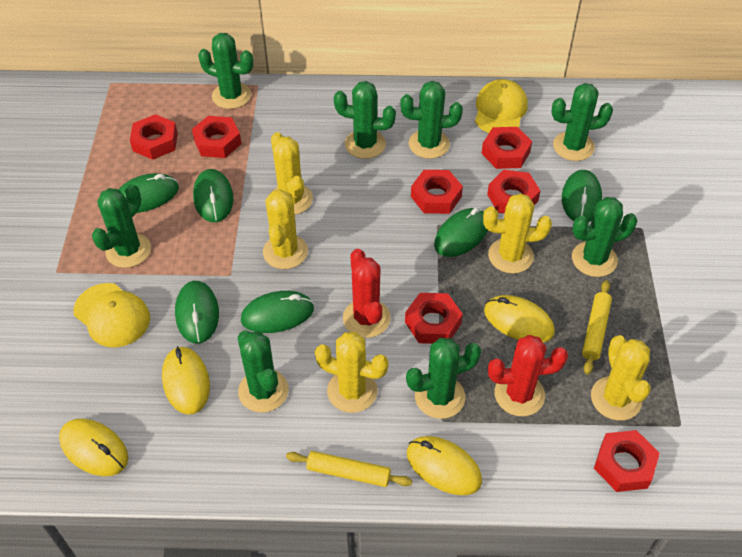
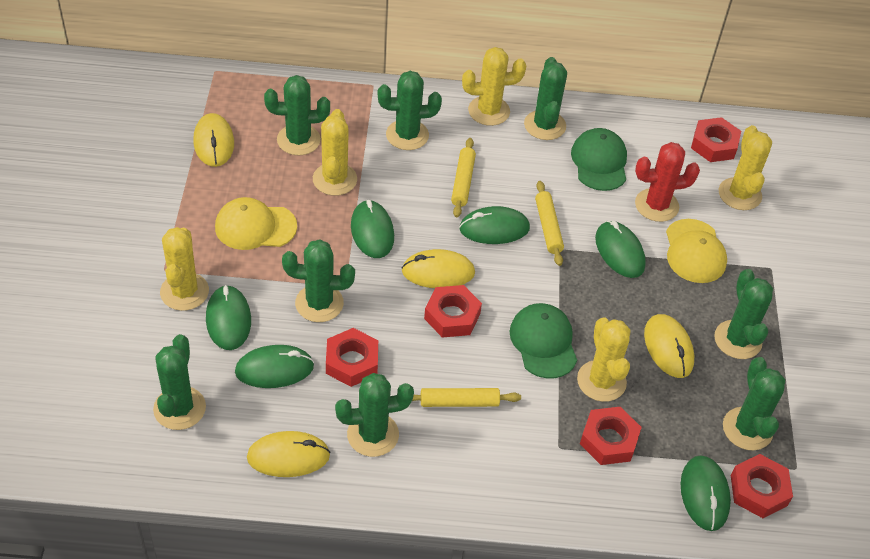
green cap: none = 0 -> [509,303,577,379] [571,128,627,191] = 2
red cactus: [343,249,391,338] [488,335,568,416] = 2 -> [635,142,700,222] = 1
red nut: [130,114,178,160] [192,116,241,158] [405,293,463,344] [411,170,463,214] [481,127,532,169] [487,170,541,214] [594,430,660,492] = 7 -> [326,328,378,387] [424,285,482,338] [580,407,642,465] [691,117,741,162] [731,454,793,518] = 5
yellow rolling pin: [286,451,412,487] [582,280,612,375] = 2 -> [412,388,521,407] [451,138,476,218] [535,181,564,266] = 3

